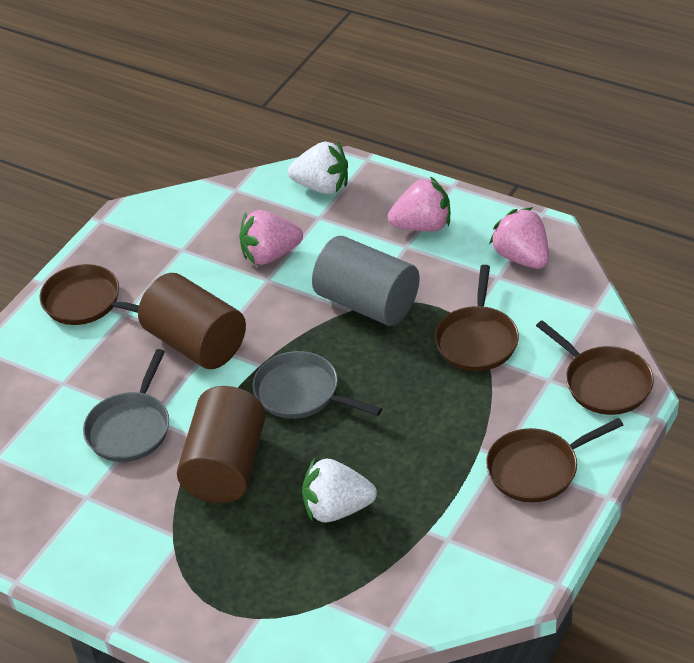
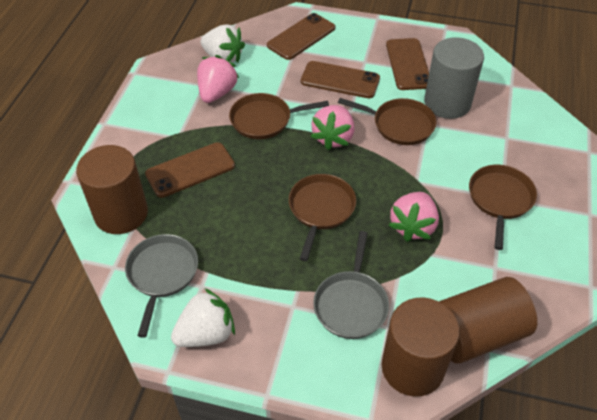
brown cylinder: [138,273,246,369] [177,386,266,503] = 2 -> [76,145,148,234] [382,298,460,397] [439,277,537,364] = 3
brown phone: none = 0 -> [145,142,235,198] [267,13,335,60] [301,61,380,98] [386,38,429,90] = 4

